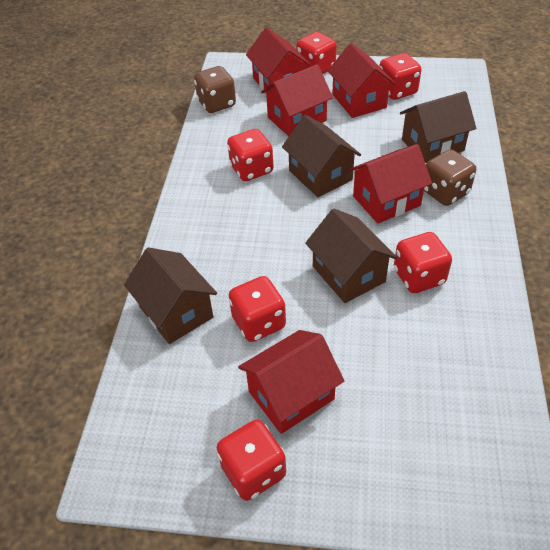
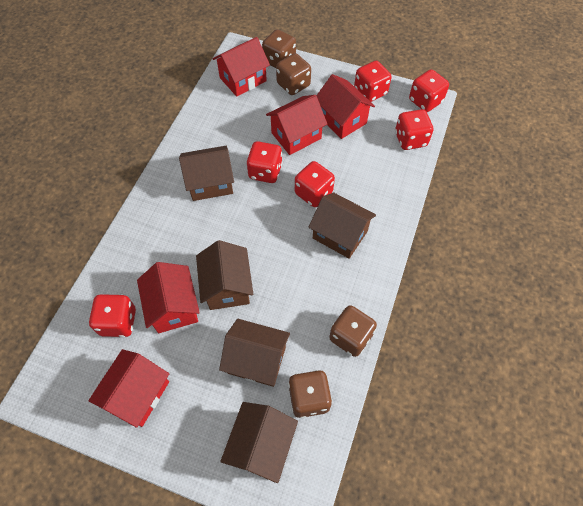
brown dice: [194,66,236,113] [424,149,476,206] = 2 -> [262,29,296,68] [276,53,311,95] [288,370,332,418] [329,305,377,357] = 4
brown house: [124,247,217,344] [282,115,361,197] [305,209,397,303] [400,91,476,163] = 4 -> [179,146,234,201] [196,240,253,310] [219,319,290,387] [220,402,298,483] [309,192,376,259] = 5

